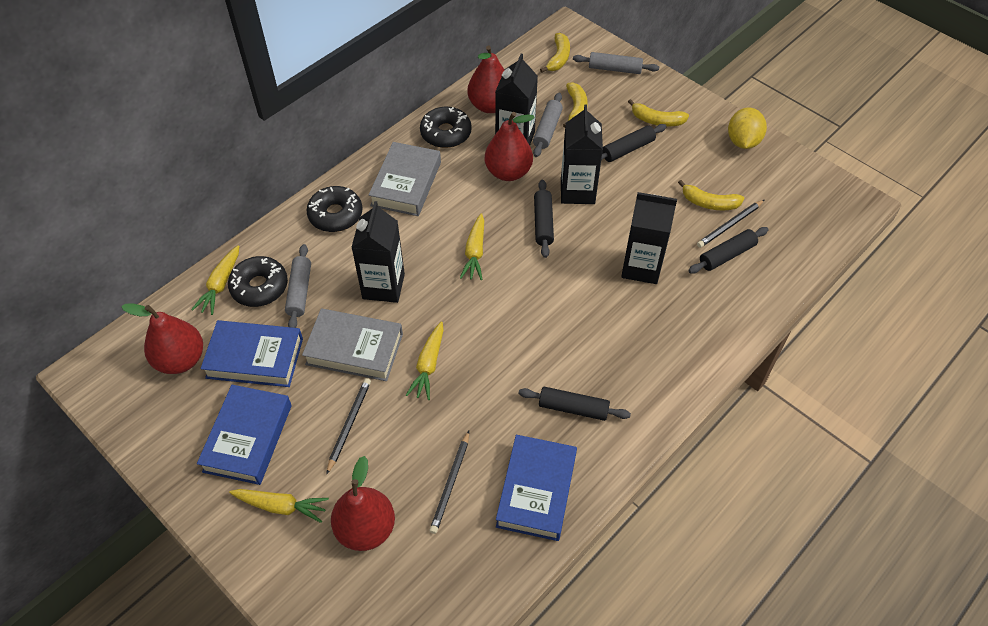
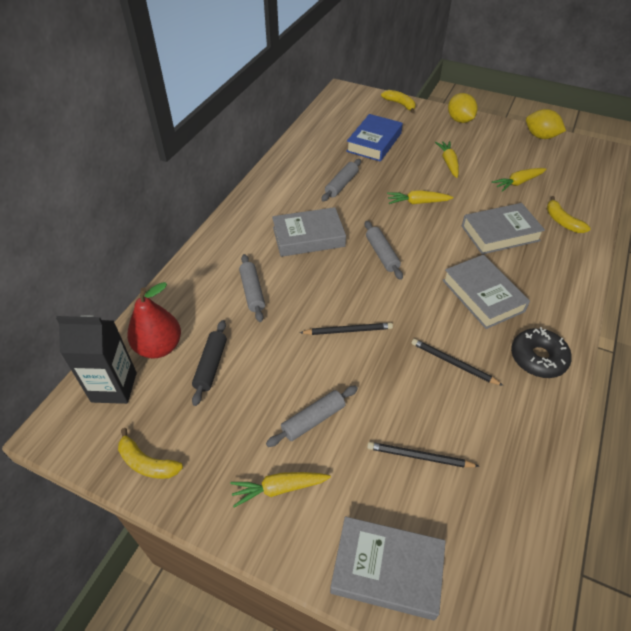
black carton: [351,201,405,303] [495,54,538,145] [561,104,603,204] [621,192,677,284] = 4 -> [56,315,137,404] = 1
black donut: [228,256,288,307] [306,186,363,232] [420,107,472,148] = 3 -> [511,327,572,378] = 1
black rolling pin: [518,387,631,421] [534,180,554,258] [601,124,667,162] [688,227,769,274] = 4 -> [192,320,227,406] = 1
blue book: [197,385,292,485] [201,320,303,387] [496,435,577,541] = 3 -> [346,114,403,162] = 1
grey book: [302,308,403,381] [369,142,441,216] = 2 -> [272,207,346,257] [330,517,446,620] [442,254,530,329] [462,203,545,254] = 4
grey rolling pin: [285,244,311,328] [533,93,563,157] [573,52,659,74] = 3 -> [239,254,265,322] [266,385,358,447] [321,159,361,201] [365,221,403,280] = 4
red pear: [121,303,203,374] [331,456,395,551] [467,45,505,113] [485,112,535,181] = 4 -> [127,282,181,358] = 1
yellow banana: [540,33,570,73] [563,82,588,128] [628,99,689,126] [678,180,744,210] = 4 -> [118,428,183,479] [381,90,416,113] [547,196,591,233] = 3
yellow lemon: [728,107,767,149] = 1 -> [448,93,478,123] [526,109,566,139] = 2

